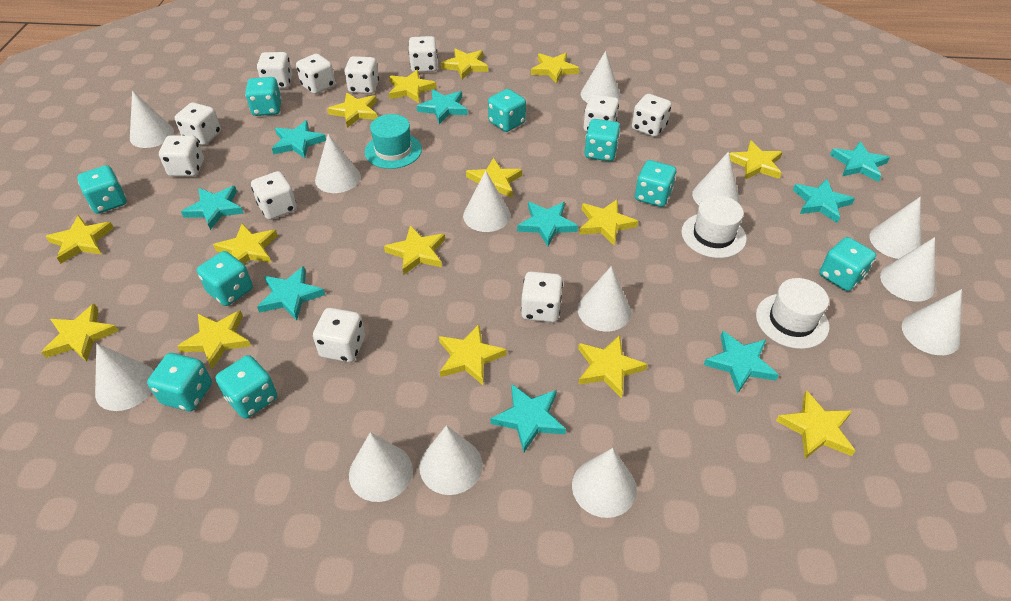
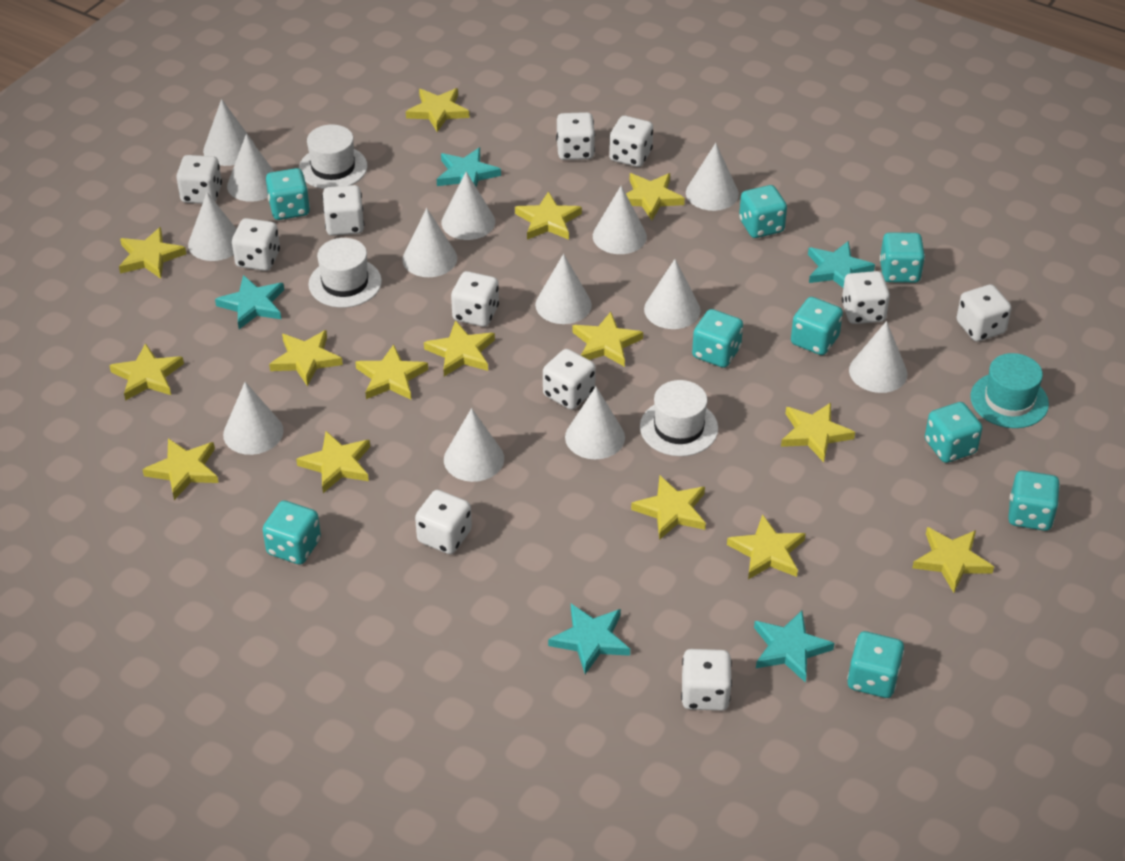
turquoise star: [181,186,244,230] [257,266,325,320] [272,120,326,158] [417,89,468,124] [490,384,566,452] [517,202,578,246] [704,331,779,393] [793,179,855,223] [830,141,890,182] = 9 -> [215,275,284,329] [437,148,501,188] [548,604,630,674] [754,611,834,683] [808,241,875,288] = 5
white hat: [681,196,747,258] [756,278,829,349] = 2 -> [299,124,367,189] [308,238,382,308] [640,380,718,456] = 3

